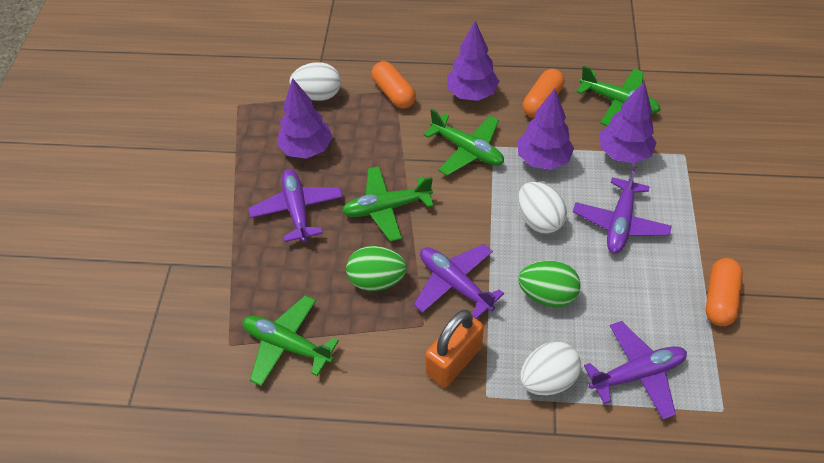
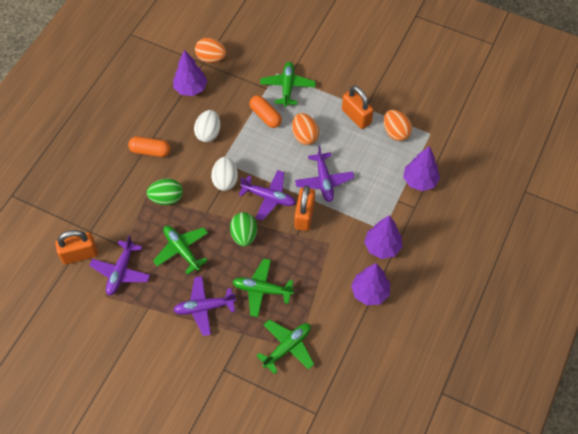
orange capsule: [371,61,416,109] [523,69,564,118] [705,258,743,326] = 3 -> [128,137,171,157] [249,95,282,128] = 2
orange egg: none = 0 -> [195,38,226,63] [292,113,319,145] [384,110,412,141] = 3
orange padlock: [425,310,484,387] = 1 -> [55,230,98,264] [294,185,315,231] [342,86,374,129] = 3
white egg: [289,62,341,101] [518,182,567,234] [520,342,581,395] = 3 -> [194,110,220,142] [211,157,238,191] = 2

